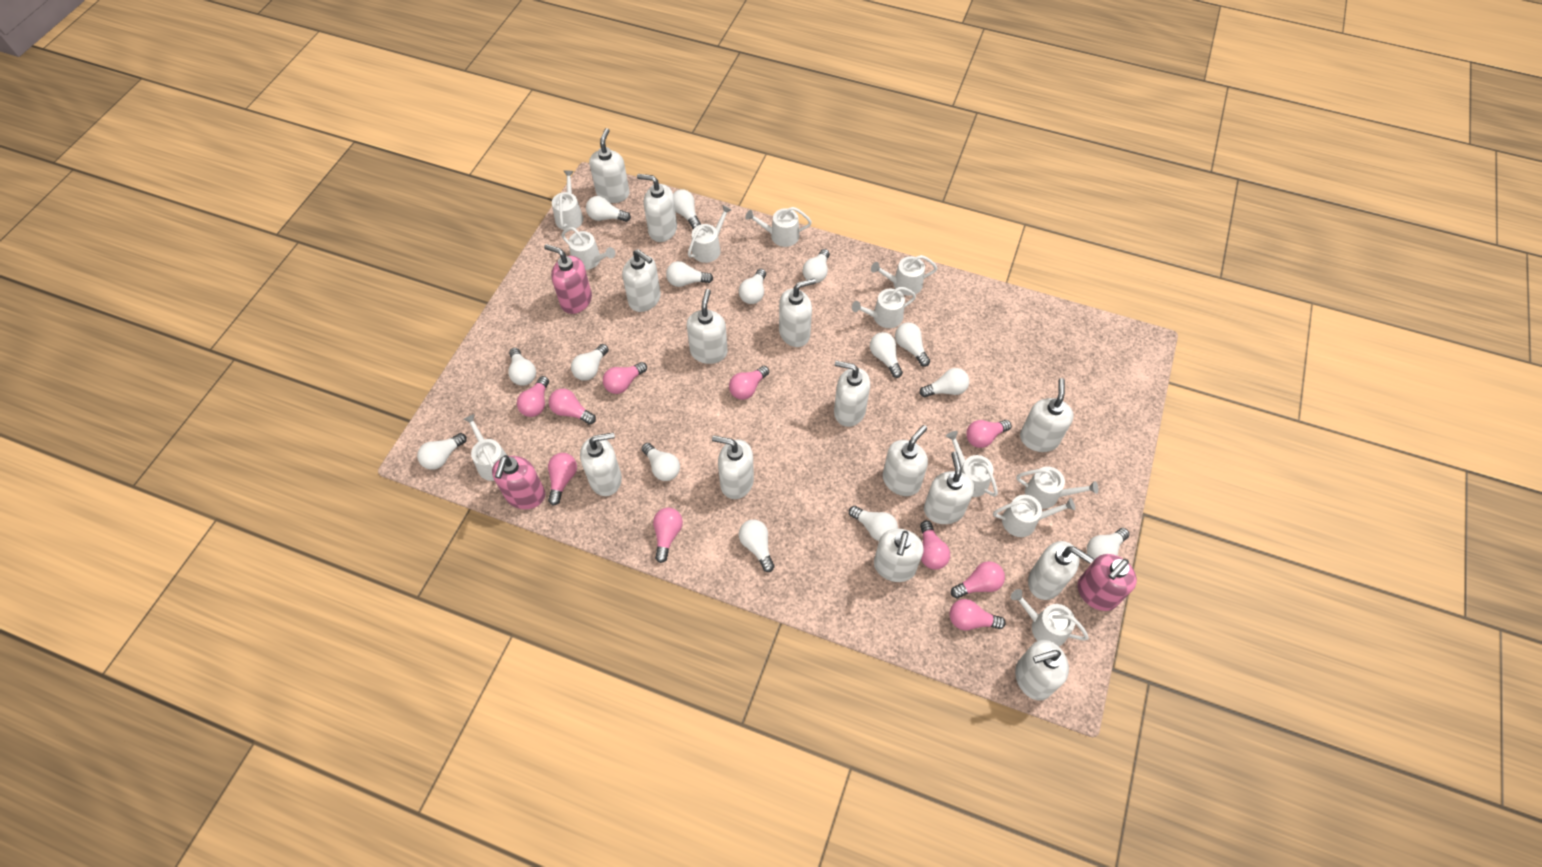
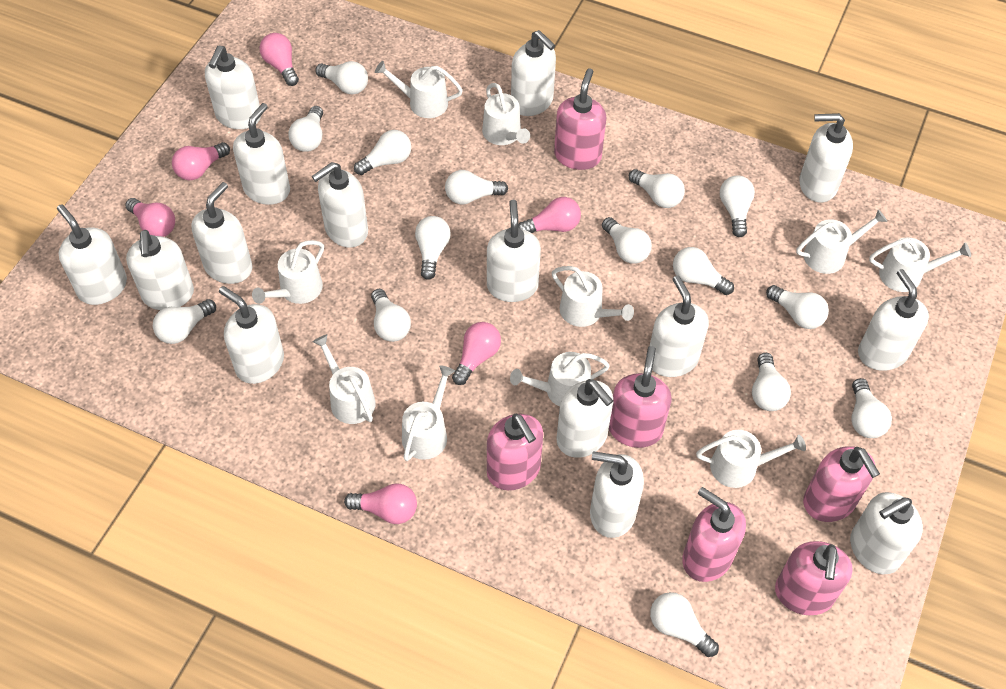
pink light bulb: [517,376,549,417] [548,453,577,505] [549,389,596,425] [603,362,647,394] [653,508,683,563] [729,366,769,400] [920,521,950,570] [950,599,1006,631] [951,561,1005,599] [966,420,1011,448] = 10 -> [125,198,175,237] [172,142,230,180] [259,33,299,86] [344,483,417,524] [452,322,501,385] [518,197,581,233] = 6
pink soap dispenser: [492,455,545,509] [544,244,592,314] [1078,554,1137,611] = 3 -> [487,413,543,490] [554,68,606,170] [609,346,671,448] [682,487,746,582] [775,541,853,615] [803,446,880,522] = 6
white soap dispenser: [580,432,622,496] [589,128,630,203] [622,249,661,312] [637,174,677,242] [687,289,728,364] [712,435,754,499] [779,278,816,347] [834,361,870,427] [874,529,924,582] [883,425,928,496] [924,451,974,524] [1015,640,1069,701] [1020,378,1074,452] [1028,541,1094,600] = 14 -> [57,204,127,305] [126,230,194,310] [191,182,252,284] [205,46,261,129] [219,286,284,384] [233,103,290,205] [312,162,368,247] [487,200,541,302] [511,30,556,116] [557,379,613,458] [590,451,644,538] [650,275,709,377] [799,113,853,203] [850,492,923,574] [858,269,929,371] = 15
white watering can: [463,414,507,481] [552,171,583,230] [561,227,615,270] [688,205,732,263] [745,207,812,247] [852,287,916,328] [871,255,937,296] [946,431,998,497] [993,495,1075,537] [1011,589,1089,646] [1016,466,1098,509] = 11 -> [252,240,324,304] [313,334,376,424] [375,61,463,118] [402,365,455,461] [482,83,530,145] [510,352,610,407] [552,266,634,327] [696,430,806,488] [796,209,887,274] [869,237,971,292] = 10

